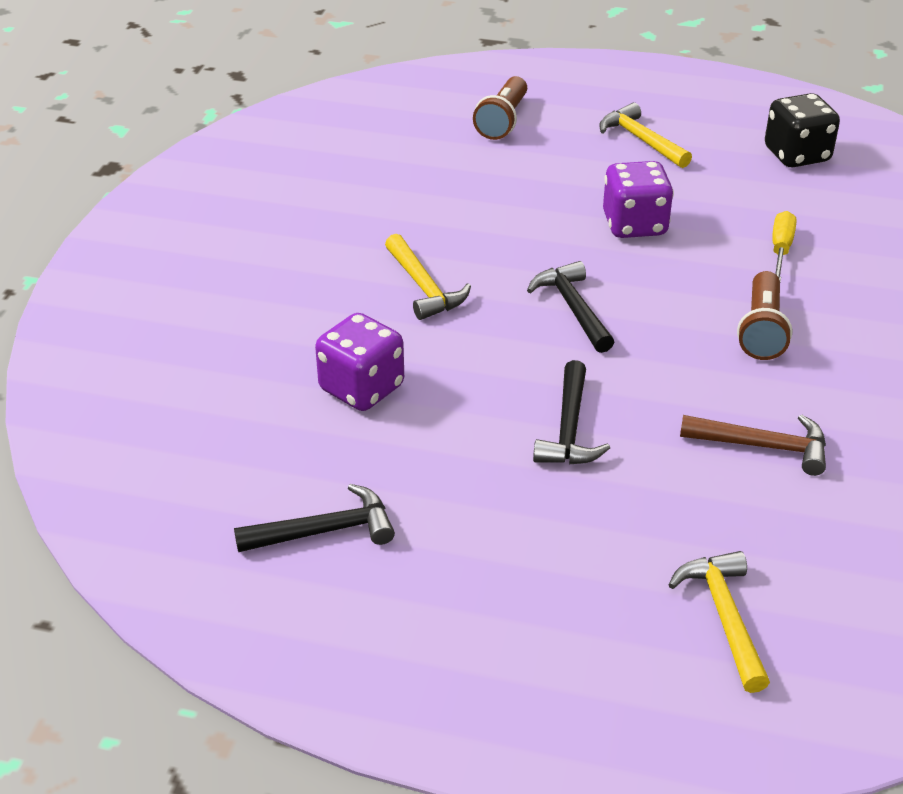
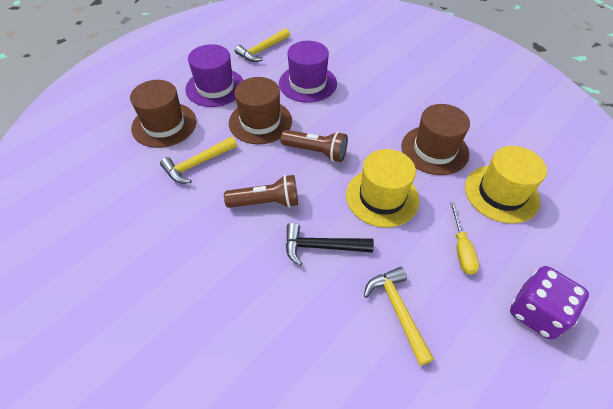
black dice: [765,93,840,168] = 1 -> none = 0
black hammer: [234,484,395,552] [527,261,614,353] [533,360,610,464] = 3 -> [286,223,374,266] = 1
brown hammer: [680,414,826,476] = 1 -> none = 0
brown hat: none = 0 -> [130,80,197,148] [229,77,292,144] [401,104,470,175] = 3
purple dice: [315,313,404,411] [603,161,674,238] = 2 -> [510,266,589,339] = 1
purple hat: none = 0 -> [185,44,243,107] [279,41,337,103] = 2
yellow hat: none = 0 -> [346,149,419,228] [465,146,547,224] = 2

